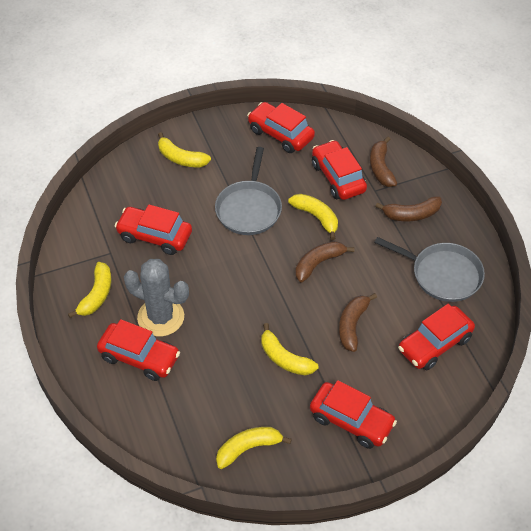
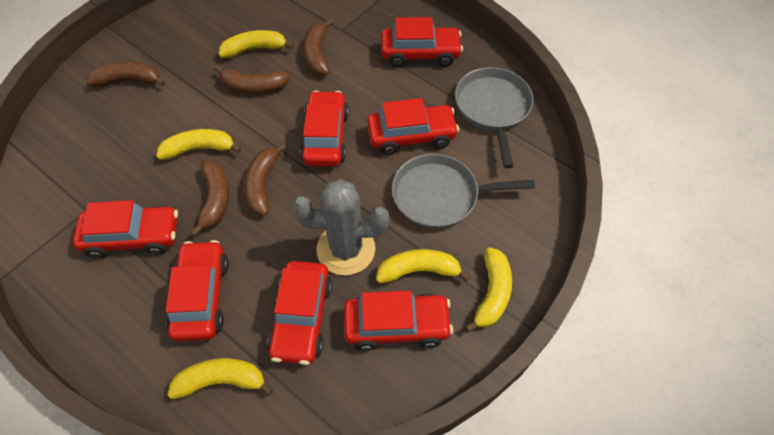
brown banana: [295,241,355,282] [339,293,377,352] [370,137,397,187] [375,196,442,221] = 4 -> [87,62,165,87] [190,161,229,237] [215,65,290,94] [244,144,286,216] [303,19,332,75] = 5
red car: [97,319,180,381] [115,204,192,255] [247,102,315,153] [310,380,397,449] [312,140,367,200] [398,304,475,371] = 6 -> [73,200,178,259] [166,240,229,342] [267,261,332,365] [300,90,349,167] [344,290,453,351] [367,98,459,155] [381,17,463,67] = 7

